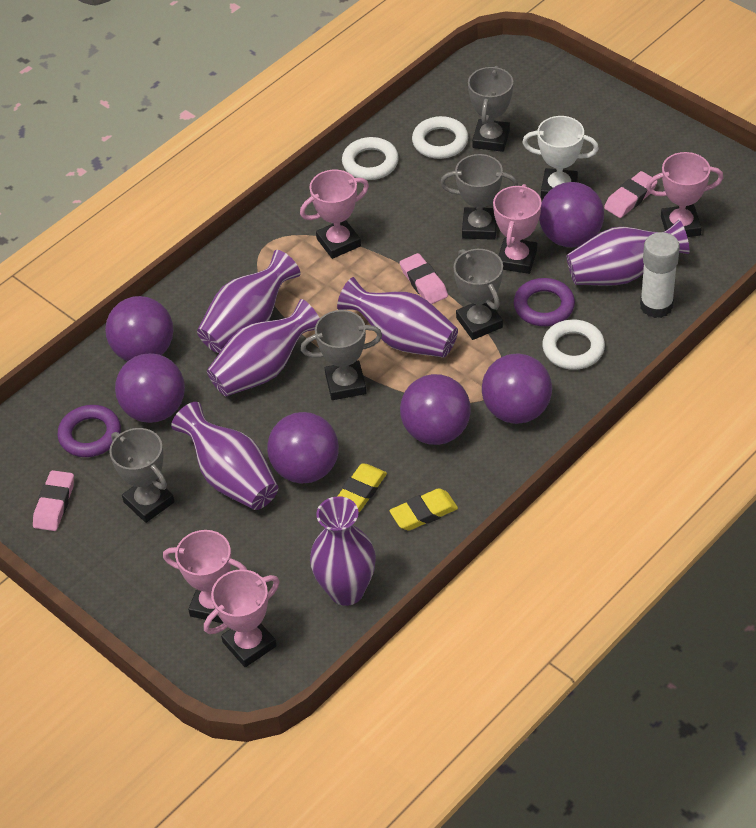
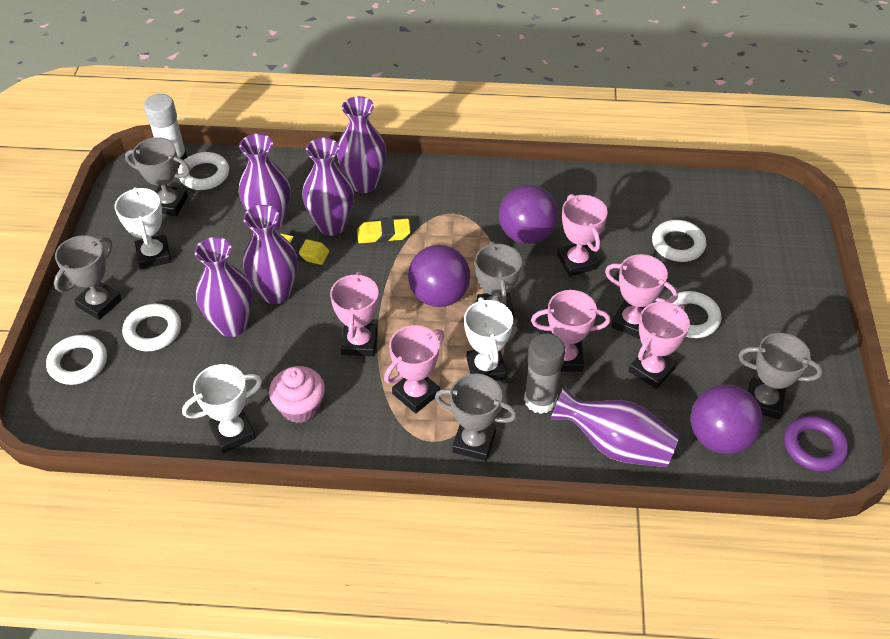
grey glue stick: none = 0 -> [524,334,565,414] = 1
pink cupcake: none = 0 -> [269,366,325,423] = 1
pink eraser: [33,470,74,531] [400,253,448,304] [604,171,658,218] = 3 -> none = 0
pink trophy: [163,530,247,623] [204,569,279,667] [300,170,369,259] [493,184,542,274] [646,152,723,237] = 5 -> [330,272,379,357] [384,325,444,413] [531,290,611,372] [557,194,608,277] [605,254,678,339] [629,302,690,389] = 6
purple ball: [105,296,174,361] [115,353,185,423] [267,412,339,483] [400,374,471,445] [482,353,552,424] [539,182,604,247] = 6 -> [408,245,470,307] [499,185,558,244] [691,384,763,454] = 3
purple ring: [57,405,121,457] [514,278,575,326] = 2 -> [784,416,849,472] = 1
white ring: [342,137,399,180] [412,116,468,159] [542,319,605,370] = 3 -> [46,335,107,385] [122,303,181,351] [178,152,229,190] [652,220,707,262] [669,291,722,338] = 5
white trophy: [522,116,599,199] = 1 -> [115,187,172,269] [182,364,262,453] [464,297,513,381] = 3

